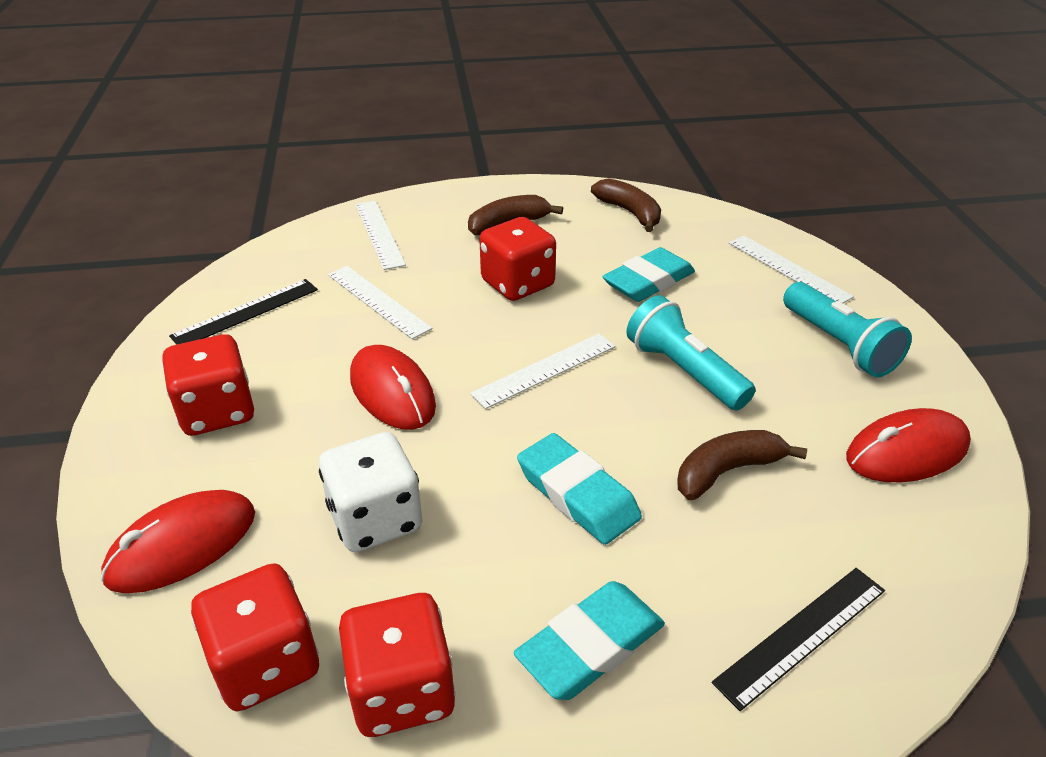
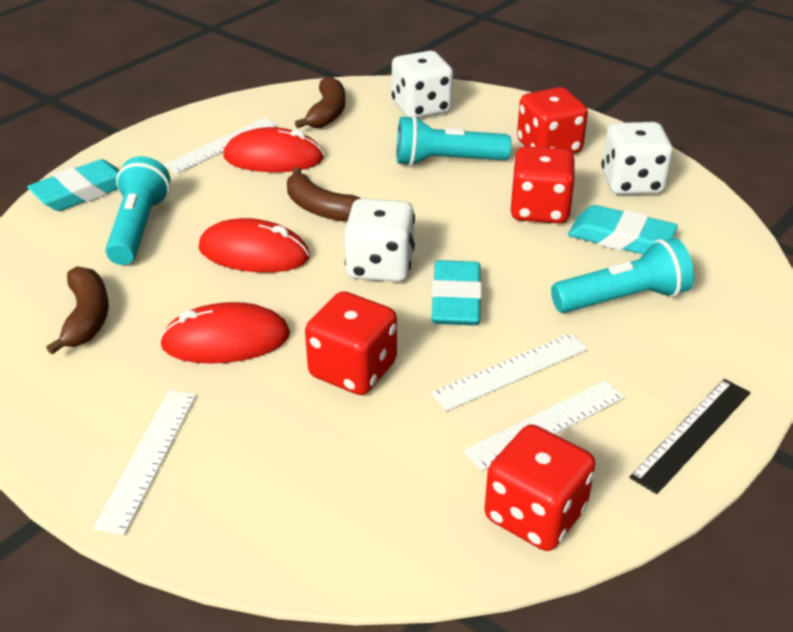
black ruler: [169,279,318,345] [712,568,885,711] = 2 -> [629,379,751,494] = 1
turquoise flashlight: [626,295,756,410] [783,282,912,377] = 2 -> [106,156,170,265] [397,116,511,166] [551,238,694,313] = 3
white dice: [319,432,423,552] = 1 -> [344,198,415,282] [392,51,453,118] [602,122,673,195] = 3

